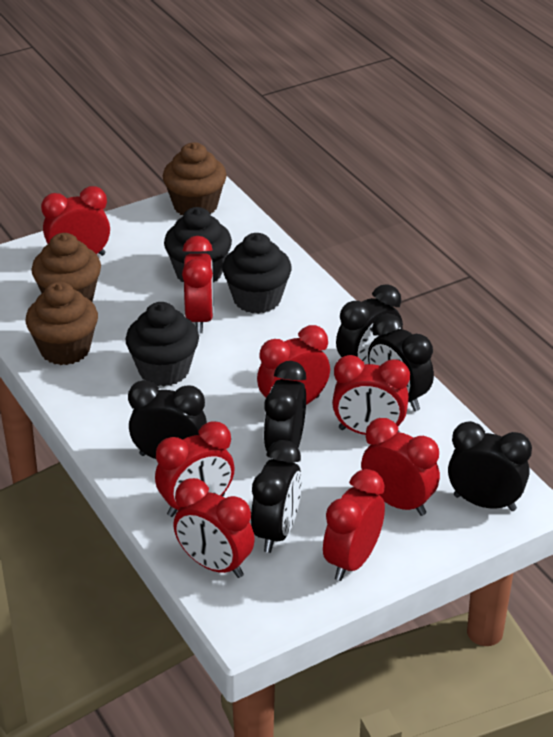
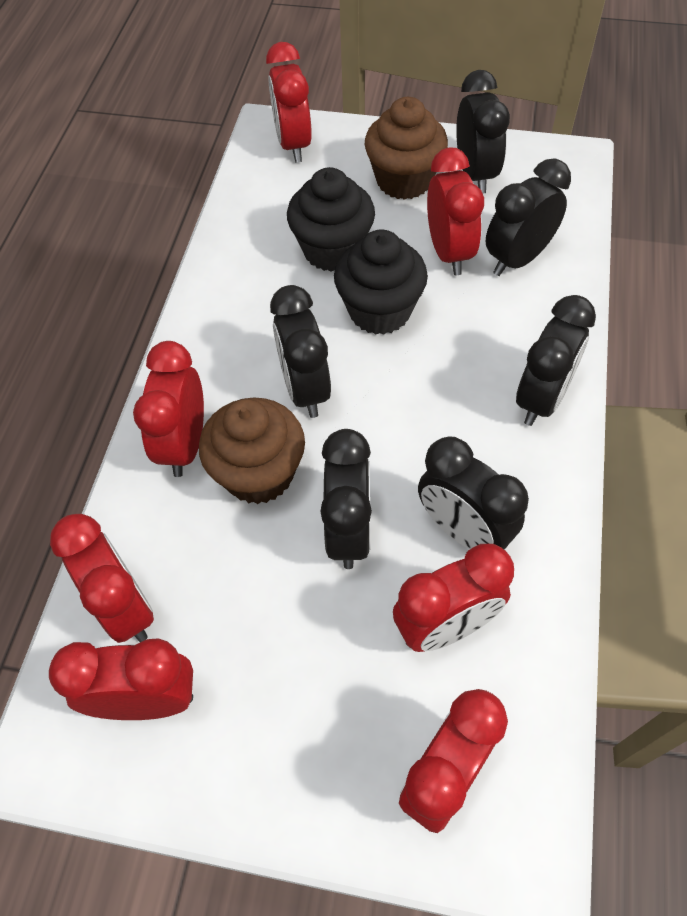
black cupcake: [125,302,199,386] [164,207,232,283] [222,233,292,314] = 3 -> [287,167,375,272] [334,229,428,335] = 2
brown cupcake: [25,282,98,365] [31,233,101,302] [163,142,227,215] = 3 -> [199,398,305,504] [365,97,448,200] = 2
red clock: [41,186,110,256] [155,422,235,517] [173,478,255,578] [182,236,214,333] [257,325,330,405] [323,469,385,581] [332,355,410,435] [361,418,440,516] = 8 -> [49,638,193,720] [50,514,154,643] [133,341,204,477] [266,42,312,162] [393,544,514,652] [399,689,508,833] [427,148,484,275] = 7

